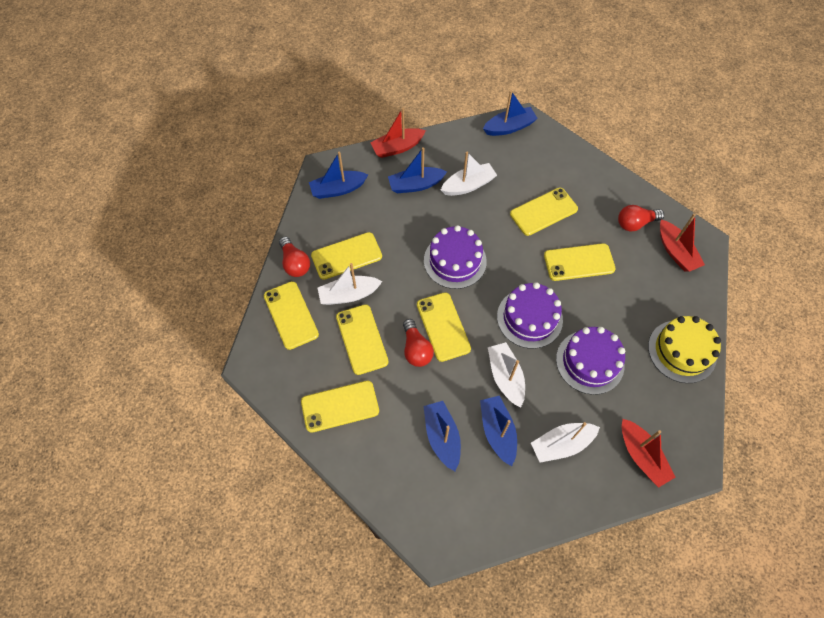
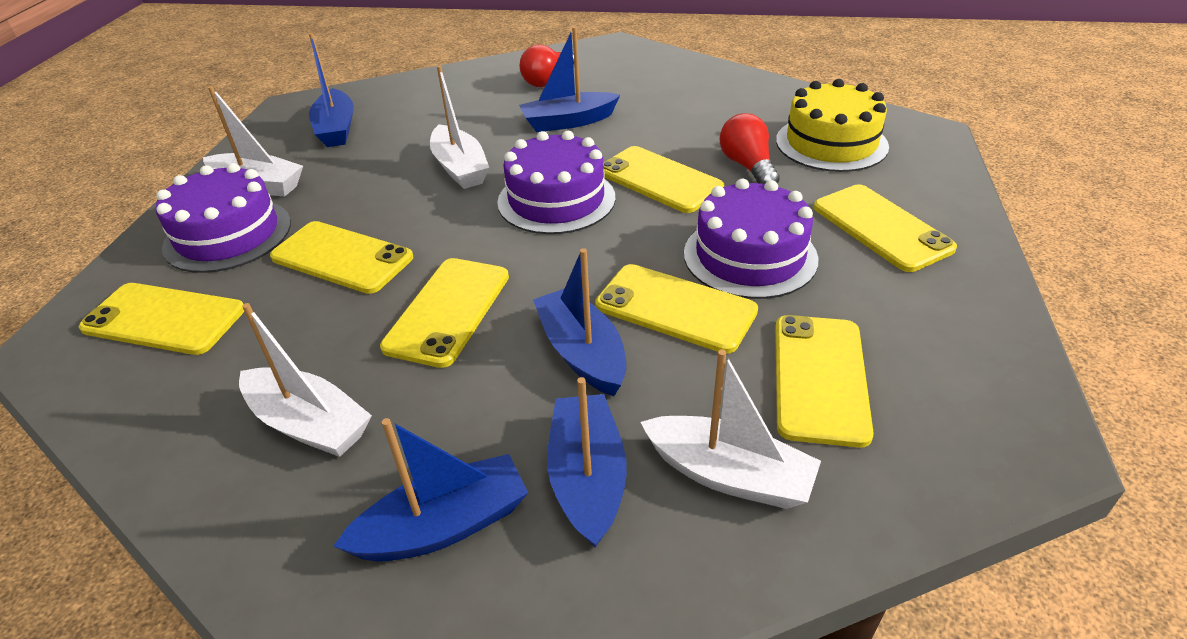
red boat: [370,108,426,158] [622,419,675,488] [660,213,705,272] = 3 -> none = 0
red light bulb: [279,237,310,277] [403,319,434,367] [618,205,664,232] = 3 -> [520,45,574,87] [720,113,780,184] = 2

